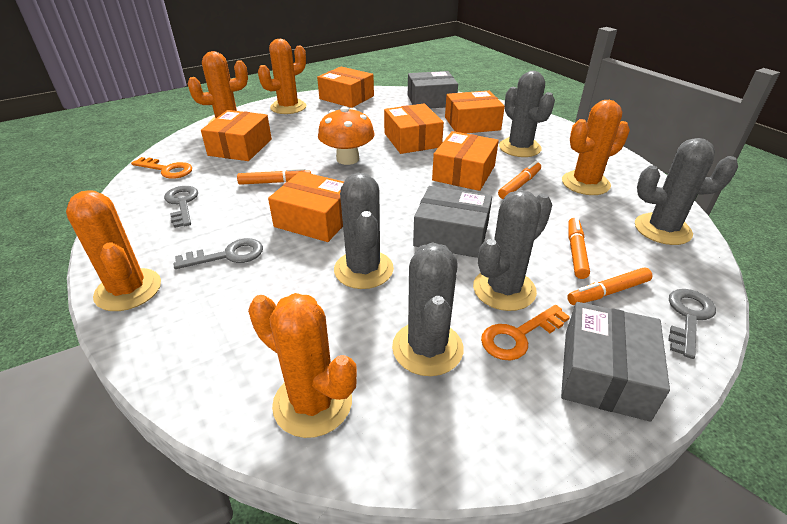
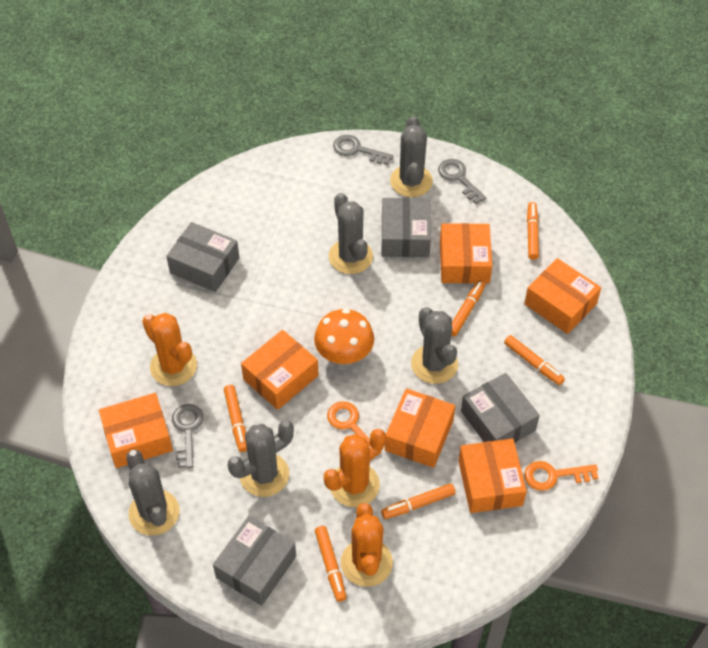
grey box: [408,71,458,108] [413,186,492,258] [561,302,670,422] = 3 -> [166,222,239,292] [213,516,296,606] [382,198,431,257] [461,373,540,443] = 4
orange cactus: [66,190,161,311] [188,51,248,124] [248,293,357,438] [258,39,306,114] [562,100,630,195] = 5 -> [142,313,197,386] [324,429,386,507] [341,503,393,587] = 3
orange marker: [237,168,311,185] [498,161,541,199] [567,268,653,305] [568,217,590,279] = 4 -> [224,385,247,452] [315,526,346,602] [381,483,456,519] [451,280,486,336] [504,335,565,385] [527,202,539,260] = 6

